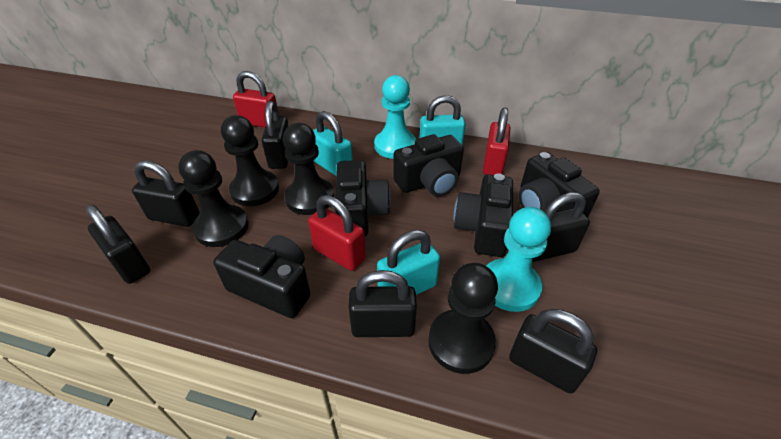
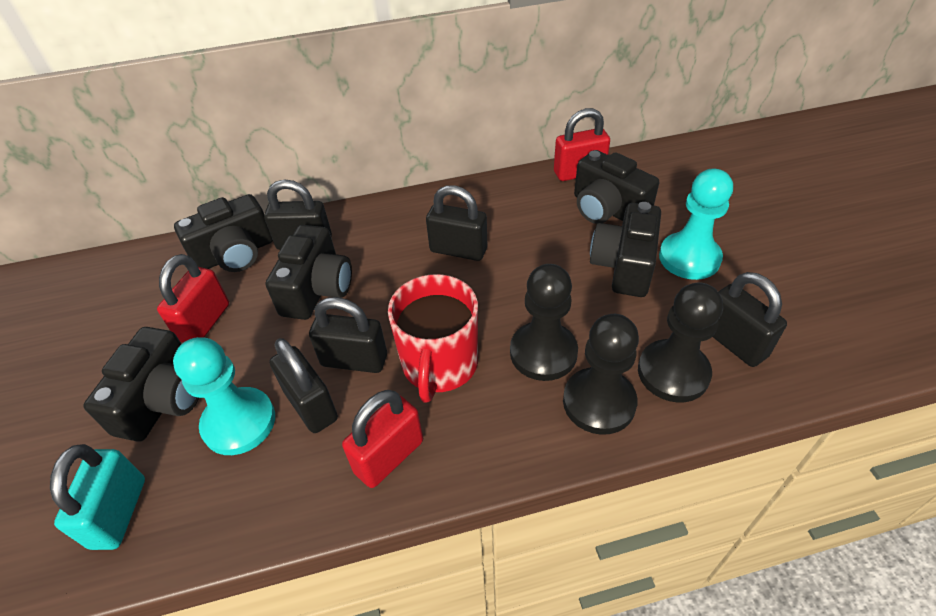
black padlock: [86,205,150,284] [132,161,200,227] [262,101,289,169] [348,270,417,337] [509,309,597,394] [532,192,590,262] = 6 -> [264,180,332,250] [270,338,338,433] [309,297,387,373] [426,185,487,261] [713,272,787,367] = 5
black pawn: [178,150,248,247] [221,115,279,206] [283,123,334,215] [428,263,498,374] = 4 -> [510,264,578,381] [563,314,639,435] [638,283,723,402] = 3
red mug: none = 0 -> [388,274,478,403] = 1
turquoise padlock: [313,111,353,176] [377,230,440,295] [419,95,466,145] = 3 -> [50,444,145,550] = 1

